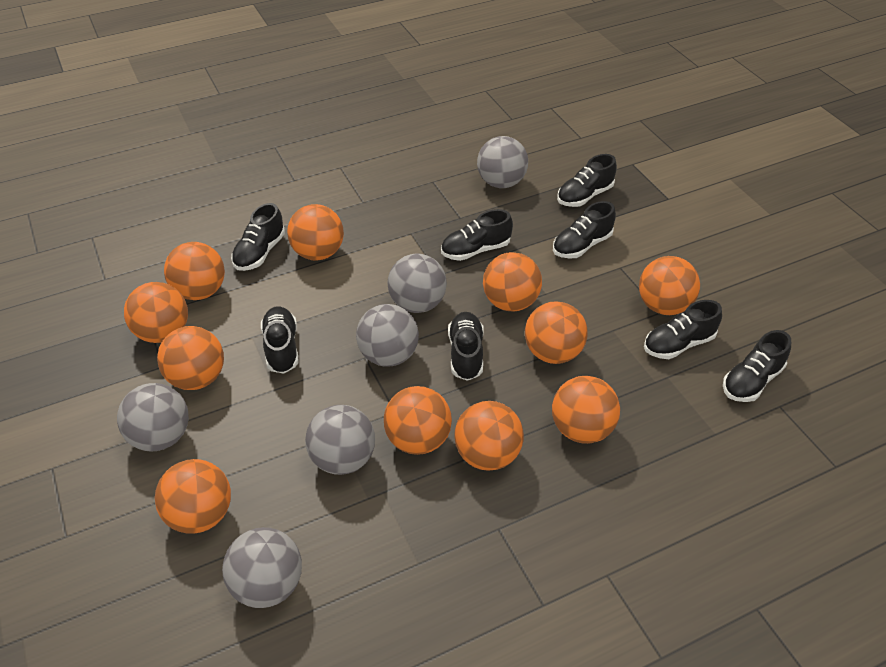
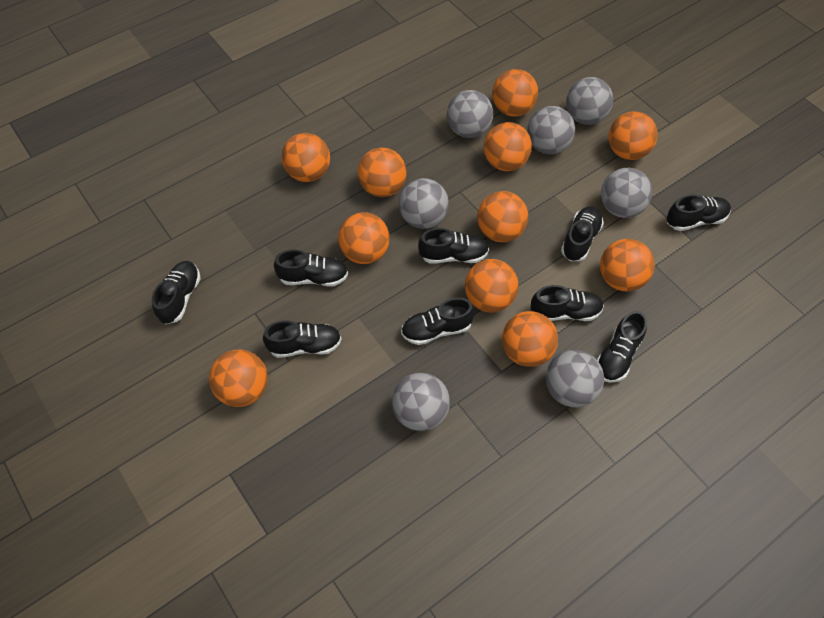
black shoe: [231,203,285,271] [261,306,299,374] [441,209,513,261] [448,312,484,381] [553,201,616,259] [557,154,617,207] [644,300,722,359] [723,330,791,402] = 8 -> [152,261,201,324] [263,320,342,358] [274,250,348,286] [401,298,475,345] [418,228,489,264] [530,285,604,321] [561,206,604,261] [597,311,647,383] [666,195,731,231] = 9
grey ball: [117,383,189,452] [222,527,302,608] [305,405,375,475] [356,304,419,366] [387,254,447,313] [477,136,528,188] = 6 -> [392,373,450,431] [399,178,449,229] [447,90,493,138] [527,106,575,154] [546,350,604,407] [566,77,613,125] [601,168,652,218] = 7

